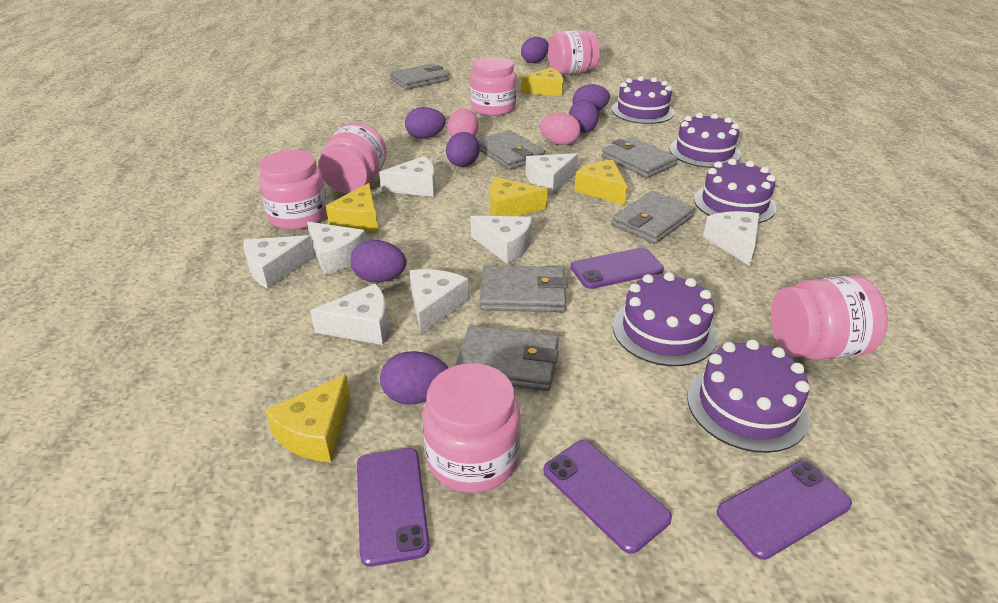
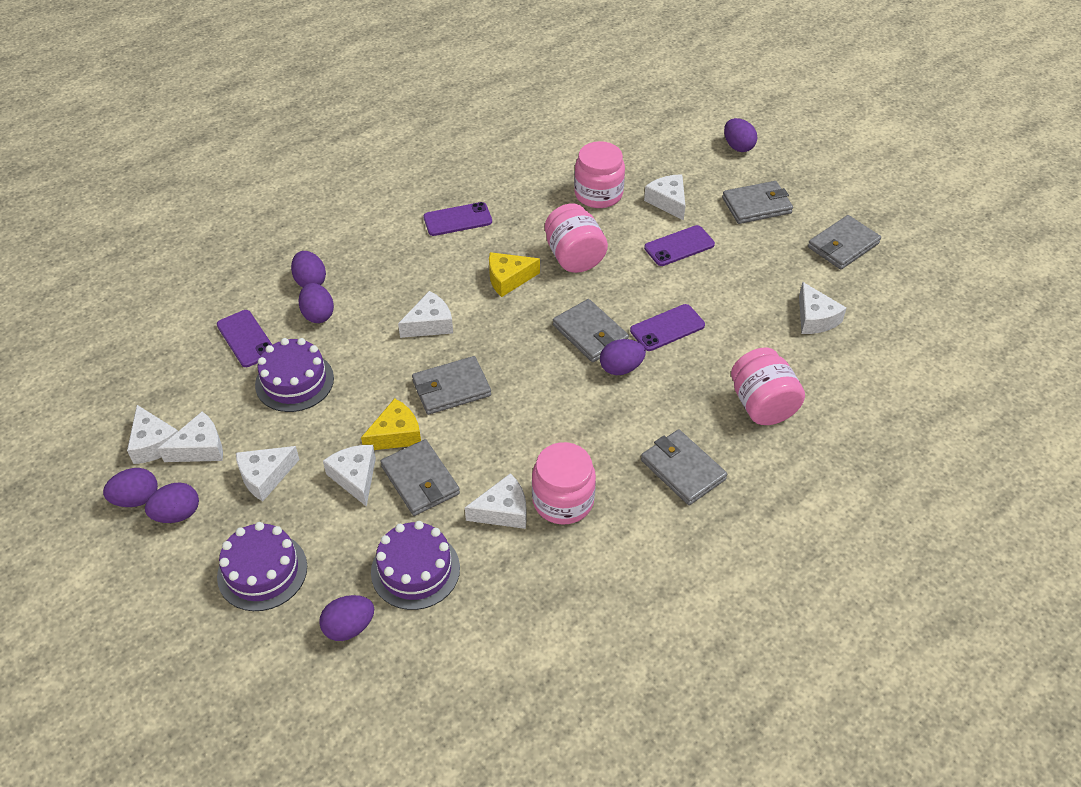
pink egg: [447,108,478,137] [540,113,581,145] = 2 -> none = 0
pink jar: [259,150,327,230] [319,122,387,193] [423,363,521,493] [470,57,517,116] [548,30,600,75] [771,276,888,360] = 6 -> [532,442,596,525] [545,204,608,273] [574,141,625,208] [731,347,805,425] = 4
purple cake: [612,76,674,124] [613,272,718,366] [669,113,741,168] [687,339,810,453] [694,159,776,223] = 5 -> [217,522,307,611] [255,338,334,412] [371,521,460,610] = 3
yellow cheese: [265,374,351,462] [326,183,378,232] [490,177,547,216] [521,67,563,96] [574,160,627,205] = 5 -> [361,398,421,450] [489,252,540,297] = 2

